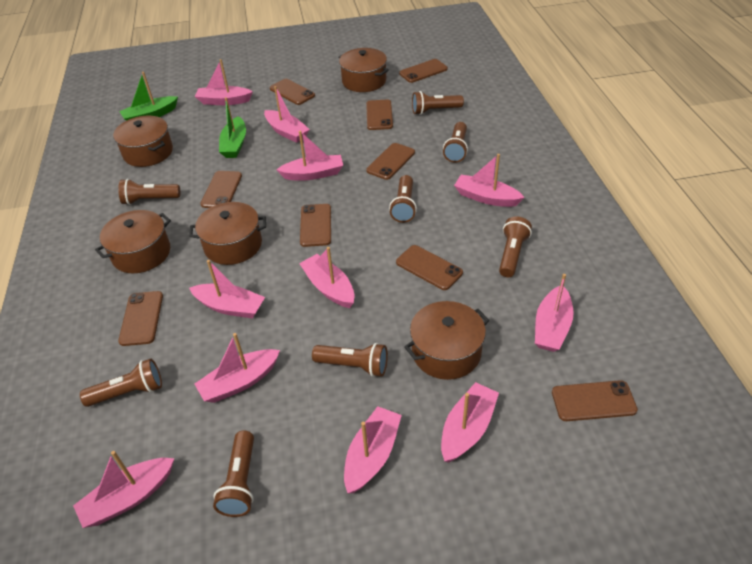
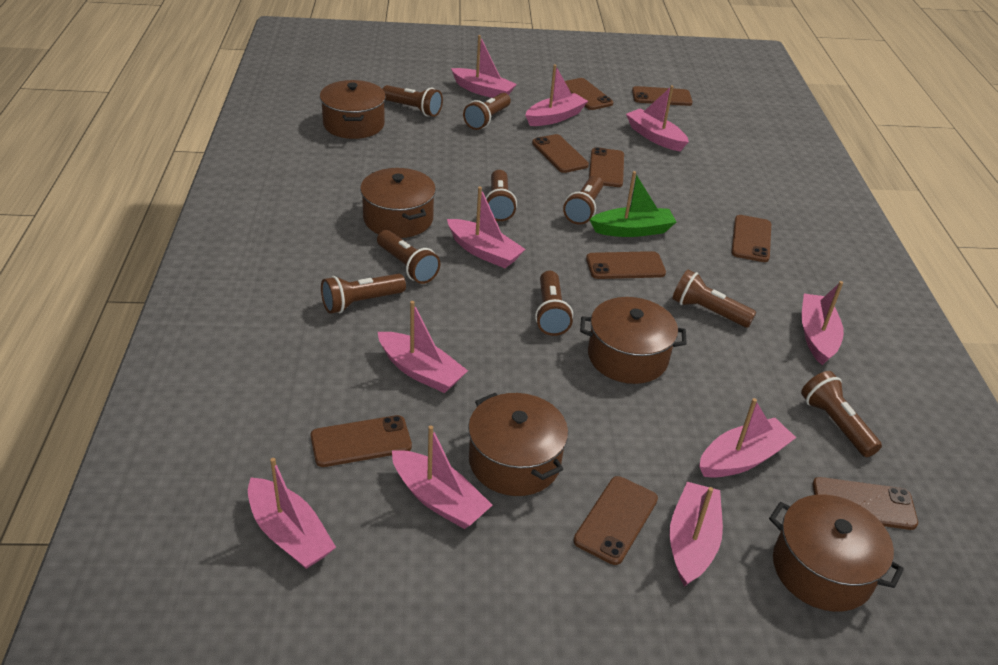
brown flashlight: [80,359,162,407] [118,179,180,205] [213,431,254,517] [312,343,388,377] [389,175,417,223] [412,91,464,115] [443,122,468,163] [499,216,532,277] = 8 -> [321,274,406,314] [377,230,440,284] [383,85,443,117] [463,93,511,130] [486,170,517,221] [535,271,573,336] [563,176,603,224] [672,270,756,328] [801,371,882,457] = 9
green boat: [119,72,178,121] [219,97,246,158] = 2 -> [589,171,676,237] = 1
pink boat: [73,451,174,528] [189,260,265,318] [195,59,253,105] [195,333,280,403] [264,86,310,143] [276,131,343,181] [299,247,355,308] [344,406,402,493] [441,382,499,463] [454,154,525,207] [535,274,574,352] = 11 -> [248,458,336,569] [378,301,468,393] [392,425,492,529] [447,187,526,268] [451,35,517,98] [525,64,588,126] [626,85,689,151] [670,482,723,587] [699,398,796,478] [802,281,844,365] = 10

